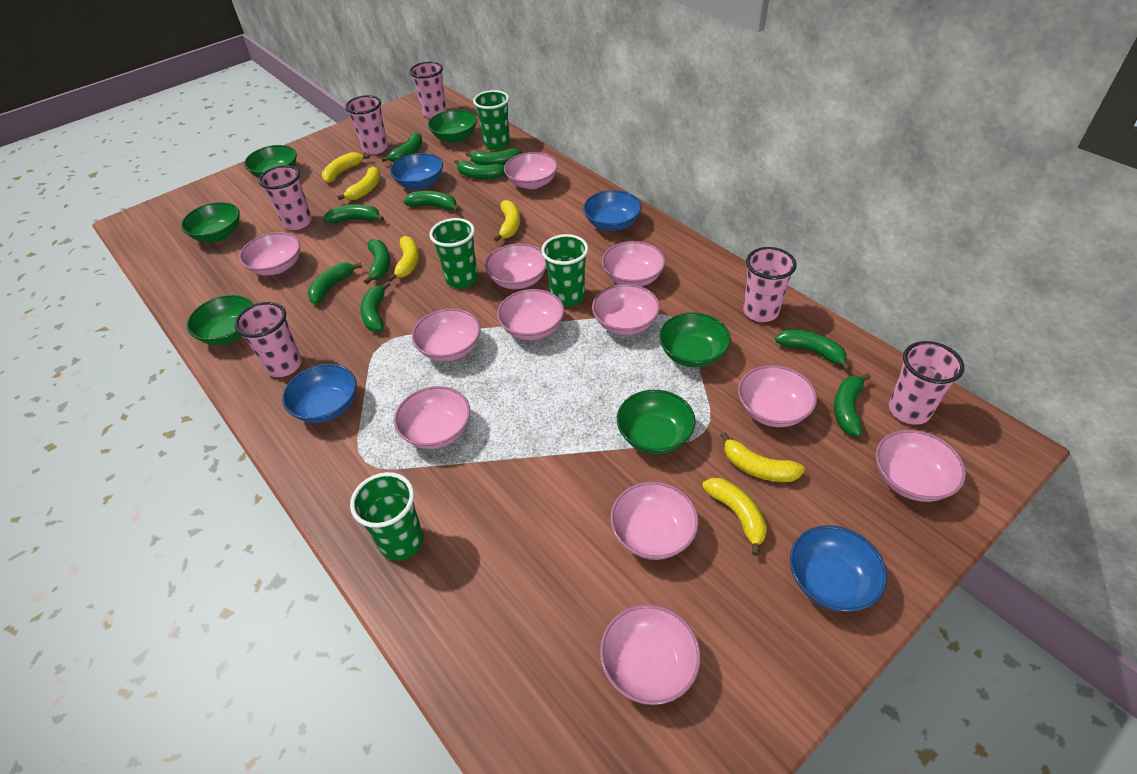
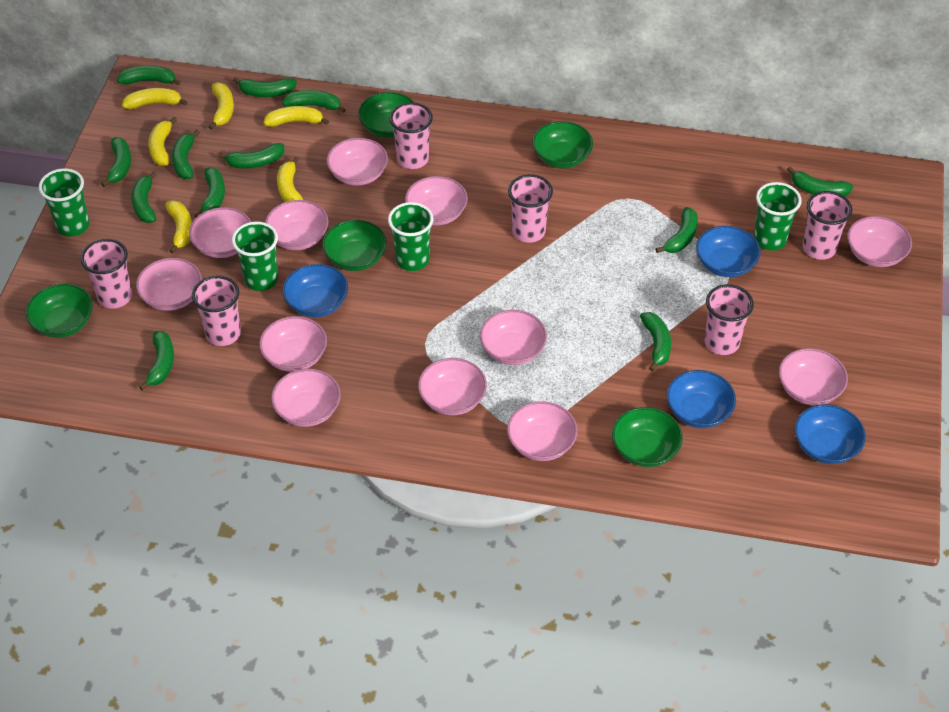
green banana: [307,262,362,304] [323,204,384,223] [360,281,391,332] [364,239,390,284] [381,132,422,162] [403,191,459,212] [455,160,505,179] [466,148,522,165] [775,329,851,371] [834,373,871,436] = 10 -> [101,137,131,187] [117,65,181,85] [131,171,157,223] [139,331,174,390] [172,130,200,179] [195,167,225,217] [218,143,284,168] [233,77,297,97] [282,90,346,113] [640,312,671,371] [656,207,698,253] [787,166,853,197] = 12
green bowl: [181,202,240,242] [187,295,253,345] [244,145,297,178] [428,110,477,143] [617,390,696,454] [659,312,731,368] = 6 -> [26,284,93,338] [322,220,387,271] [358,92,414,138] [532,121,593,168] [612,407,683,467] = 5

